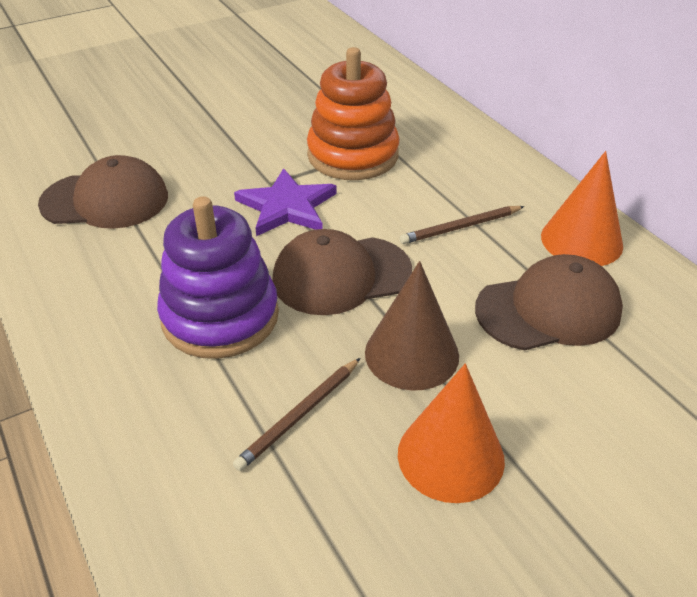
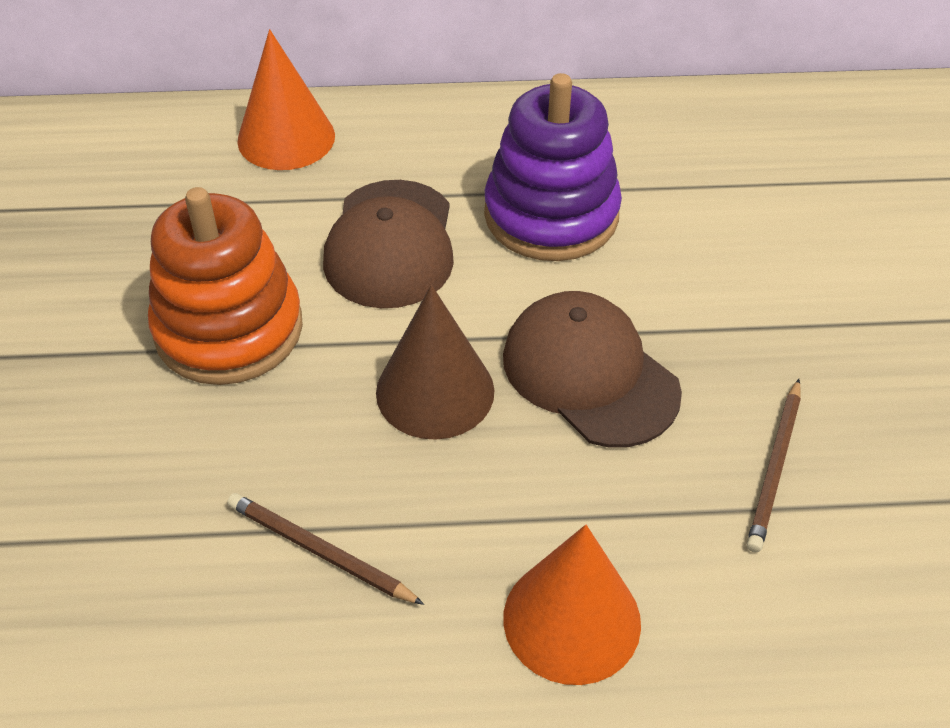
brown cap: [38,155,168,229] [272,229,412,315] [475,254,623,351] = 3 -> [323,180,454,308] [503,291,682,447] = 2
purple star: [234,168,337,236] = 1 -> none = 0

